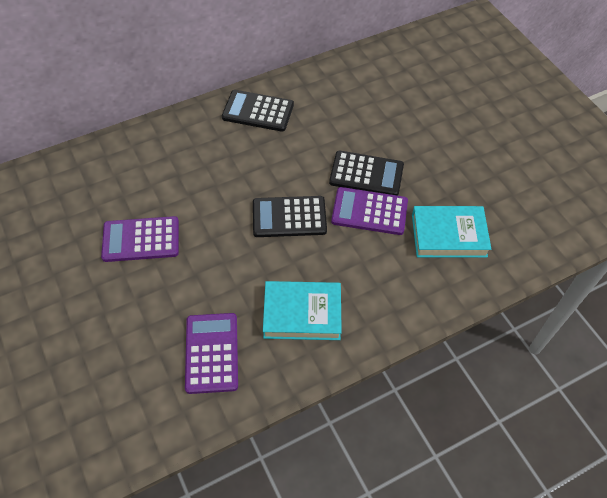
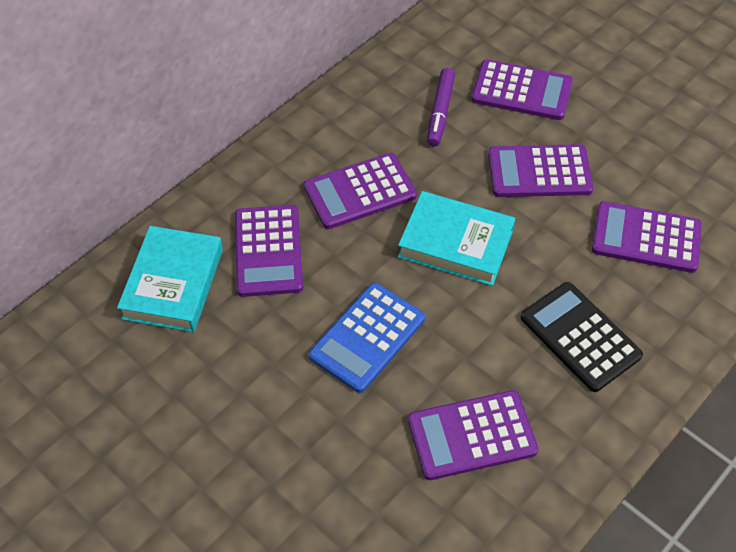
black calculator: [222,90,294,132] [253,196,327,237] [329,151,404,196] = 3 -> [521,282,643,392] = 1
blue calculator: none = 0 -> [309,283,425,393] = 1
purple calculator: [101,216,179,262] [185,313,238,394] [331,187,408,235] = 3 -> [235,205,303,297] [304,153,417,229] [408,390,539,480] [471,59,573,120] [488,144,594,197] [592,201,702,273] = 6
purple marker: none = 0 -> [427,68,455,146] = 1

